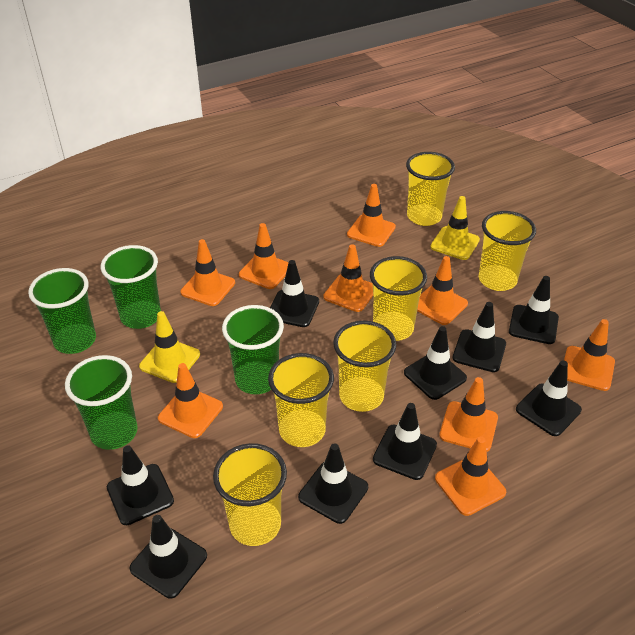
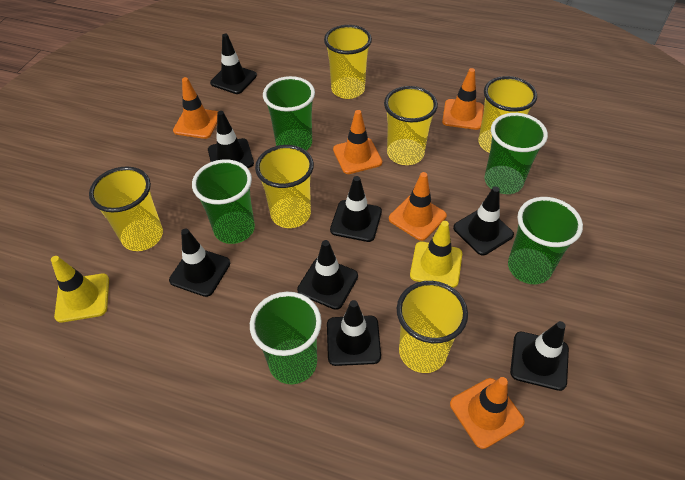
black traffic cone: [107,446,174,525] [129,515,207,599] [270,260,319,327] [298,443,368,524] [373,403,437,480] [404,326,467,400] [453,302,506,372] [509,276,559,344] [516,360,582,436] = 9 -> [169,228,230,297] [208,111,254,168] [210,34,257,94] [297,240,358,310] [327,300,381,366] [330,176,382,242] [453,186,514,255] [510,321,569,391] = 8
green cup: [28,268,96,354] [65,355,138,450] [101,245,161,329] [222,305,284,394] = 4 -> [192,159,255,244] [250,292,322,384] [263,76,315,151] [485,113,548,194] [508,197,583,284] = 5
orange traffic cone: [158,363,223,438] [180,239,235,306] [239,223,289,289] [323,244,373,312] [347,184,396,247] [417,256,468,325] [435,436,506,516] [439,377,498,452] [564,319,615,391] = 9 -> [173,77,218,139] [333,110,383,174] [389,172,447,241] [442,68,484,130] [450,377,525,449] = 5

